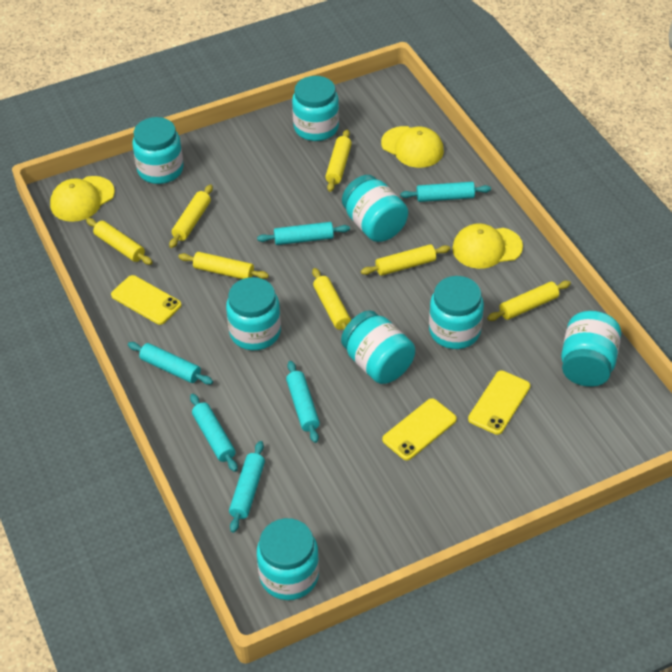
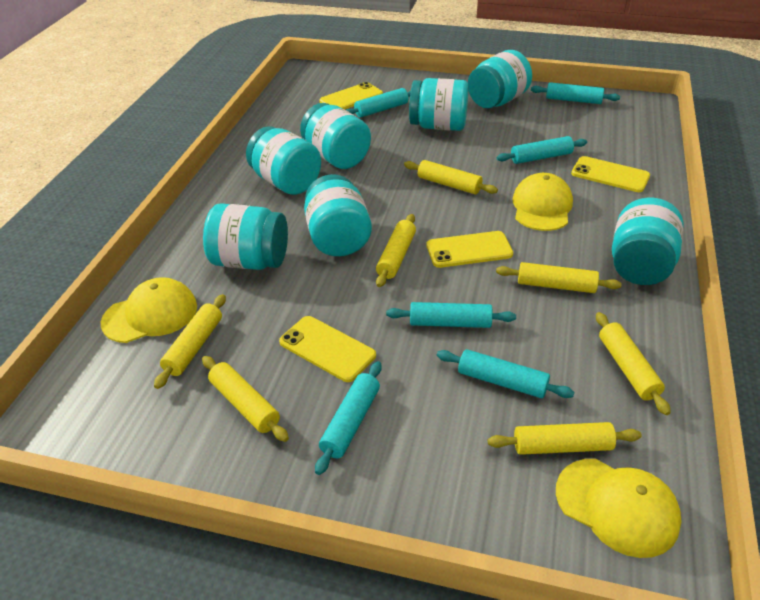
turquoise jar: [132,117,184,184] [226,277,281,350] [257,518,319,600] [292,76,339,141] [341,310,415,384] [342,175,408,242] [429,276,484,349] [561,311,621,387] = 8 -> [203,203,288,270] [246,126,321,195] [300,103,371,169] [304,174,372,256] [409,78,469,131] [468,50,532,109] [612,198,684,285] = 7
yellow phone: [111,275,181,325] [382,398,457,460] [468,371,531,435] = 3 -> [279,316,376,382] [320,82,383,110] [426,231,513,268] [571,156,650,192] = 4

